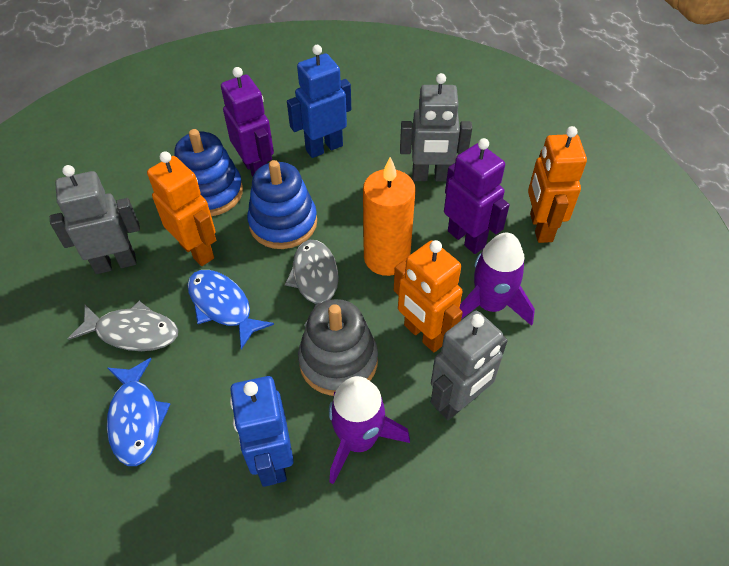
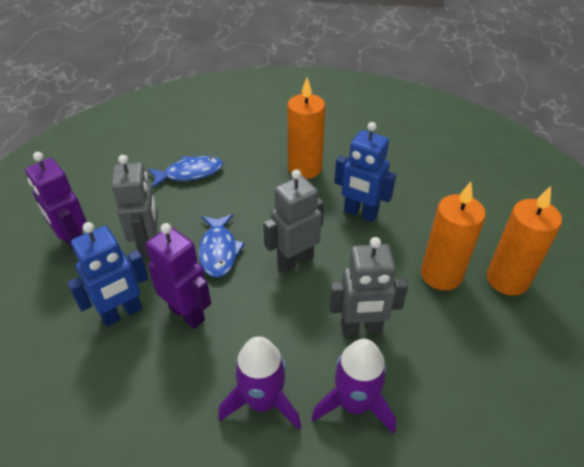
blue stacking toy: [174,129,243,216] [247,160,317,249] = 2 -> none = 0
grey fish: [68,301,178,351] [285,240,339,326] = 2 -> none = 0
grey stacking toy: [298,299,378,396] = 1 -> none = 0
orange candle: [363,157,416,276] = 1 -> [288,78,325,179] [421,182,486,291] [487,186,562,296] = 3
orange robot: [147,151,216,266] [394,240,463,352] [528,126,587,243] = 3 -> none = 0

